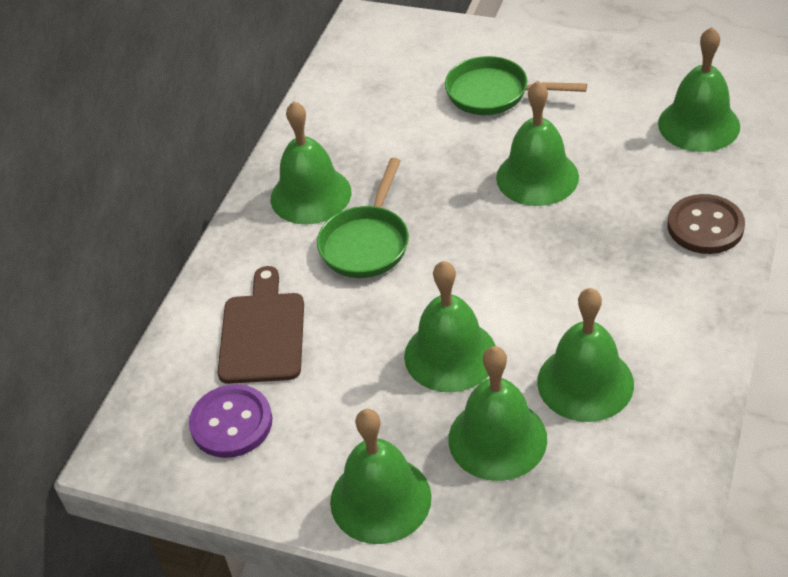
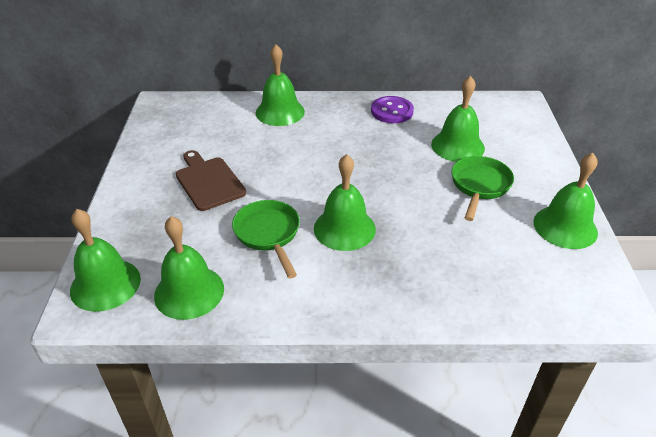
brown button: [668,194,745,254] = 1 -> none = 0
green bell: [271,101,351,224] [330,409,432,544] [404,261,496,392] [448,346,547,481] [496,81,579,206] [537,288,634,422] [658,27,740,152] = 7 -> [70,209,141,312] [154,216,224,320] [256,44,305,126] [314,154,376,251] [431,76,485,162] [533,153,598,249] = 6

